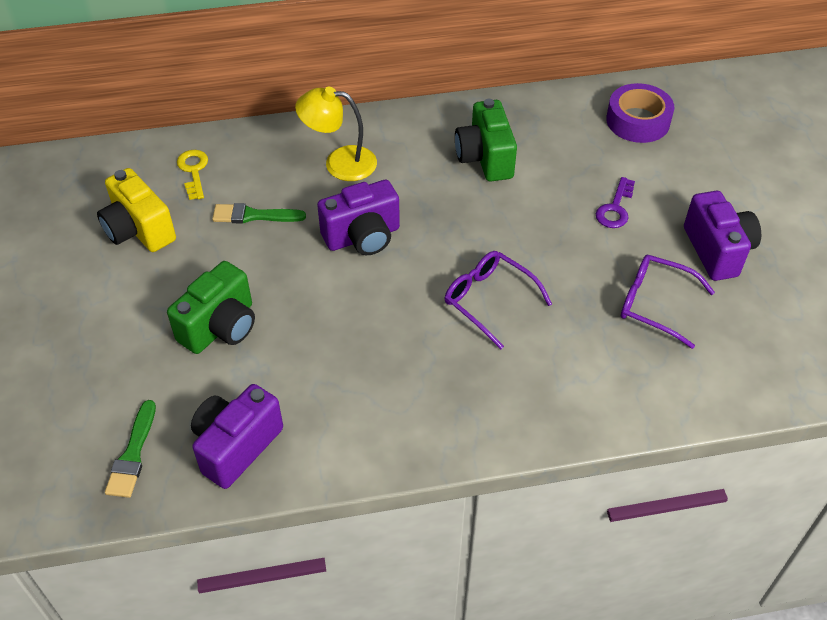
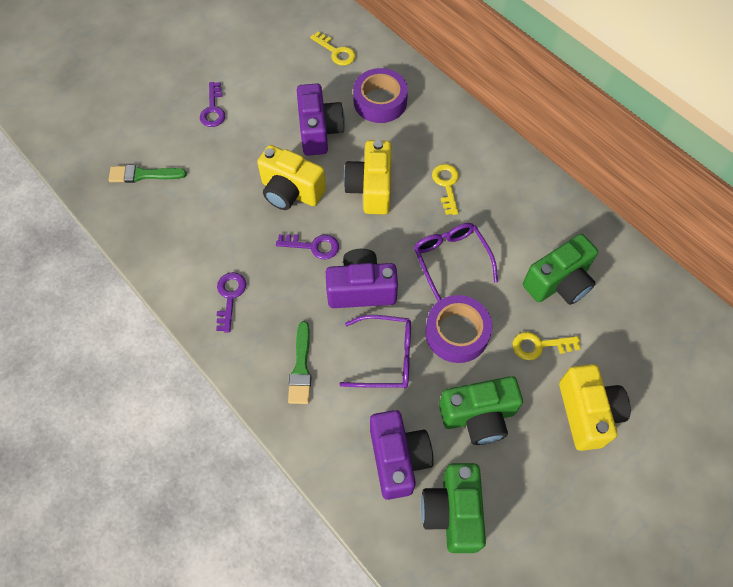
green camera: [167,261,255,354] [455,99,517,181] = 2 -> [421,463,486,553] [439,376,523,445] [523,234,598,305] = 3
purple key: [596,177,635,228] = 1 -> [200,82,225,127] [216,272,246,332] [276,234,339,260] = 3
purple tape: [606,83,674,143] = 1 -> [353,68,408,123] [425,295,492,363] = 2
yellow camera: [97,168,176,252] = 1 -> [257,145,326,210] [344,140,391,214] [559,364,631,451] = 3
yellow key: [177,150,208,200] = 1 -> [310,31,356,66] [432,164,459,215] [513,332,581,360] = 3
yellow lamp: [295,86,377,181] = 1 -> none = 0

